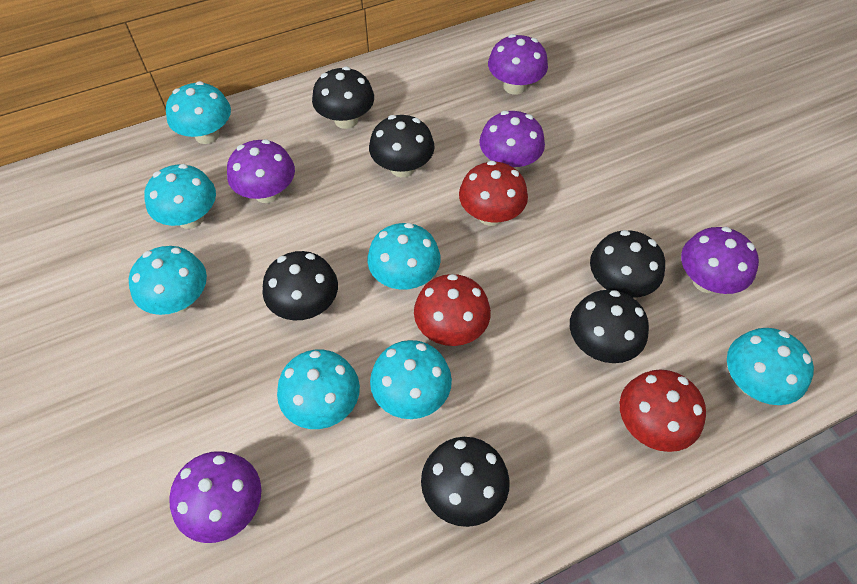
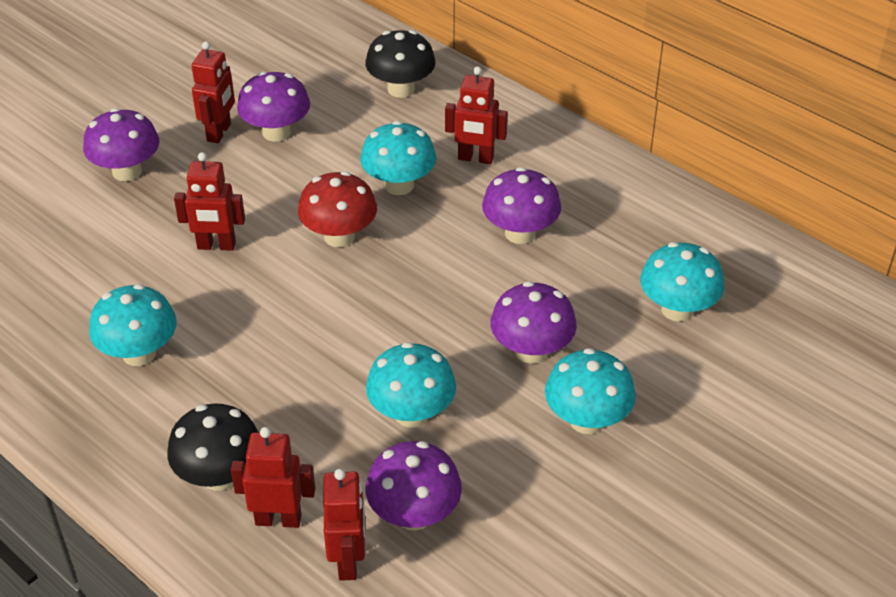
black mushroom: [262,251,338,320] [312,67,374,129] [369,115,435,177] [421,437,510,527] [570,290,649,363] [590,230,665,298] = 6 -> [167,403,259,491] [365,30,436,98] = 2
red mushroom: [414,274,491,346] [459,161,528,226] [620,369,706,452] = 3 -> [298,171,377,247] = 1
red robot: none = 0 -> [174,152,245,251] [192,41,235,143] [231,427,315,528] [323,469,365,581] [445,66,508,164] = 5
turquoise mushroom: [129,246,207,315] [144,164,216,229] [166,81,231,144] [277,350,360,429] [367,223,441,290] [370,340,452,419] [727,328,814,405] = 7 -> [89,284,177,366] [360,121,436,195] [366,342,456,427] [545,348,636,434] [640,242,725,322] = 5

